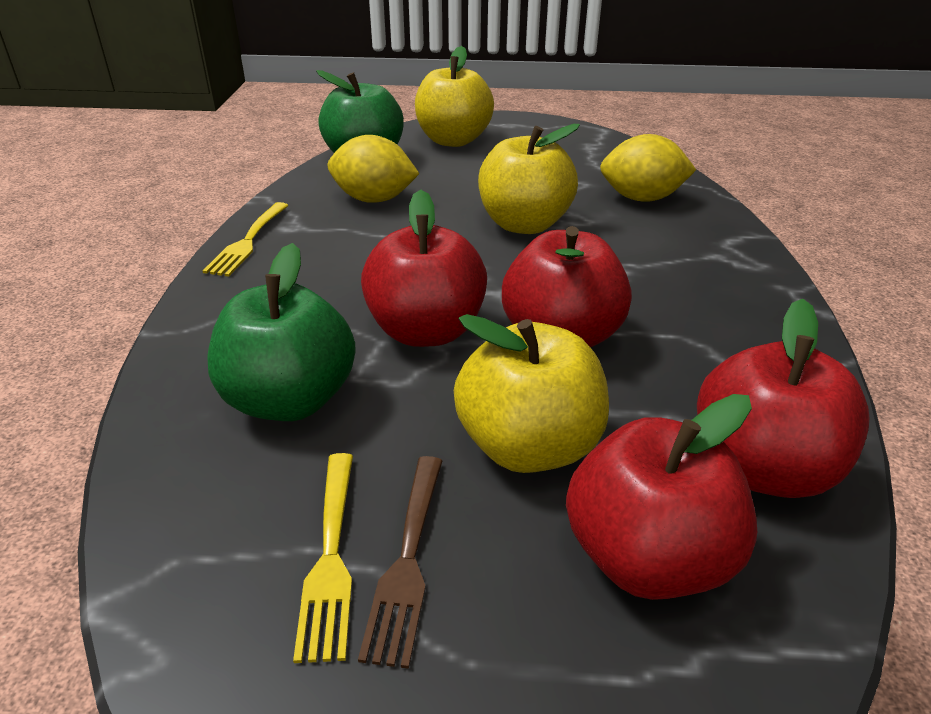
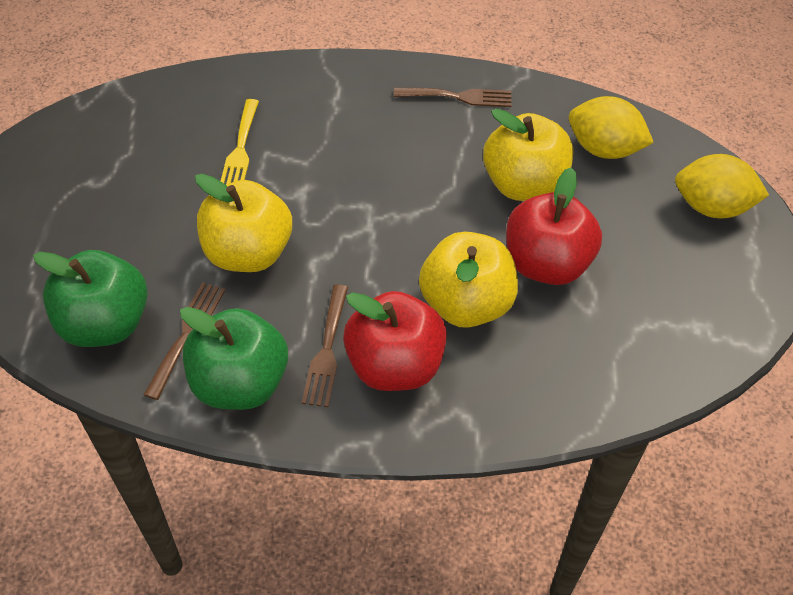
brown fork: [358,456,442,669] = 1 -> [143,282,225,400] [302,284,348,407] [394,88,511,107] = 3
red apple: [361,190,487,347] [502,226,632,347] [566,394,757,600] [697,299,869,498] = 4 -> [343,291,447,391] [506,167,602,285] = 2
yellow fork: [203,202,289,277] [293,453,353,663] = 2 -> [221,99,259,185] = 1

